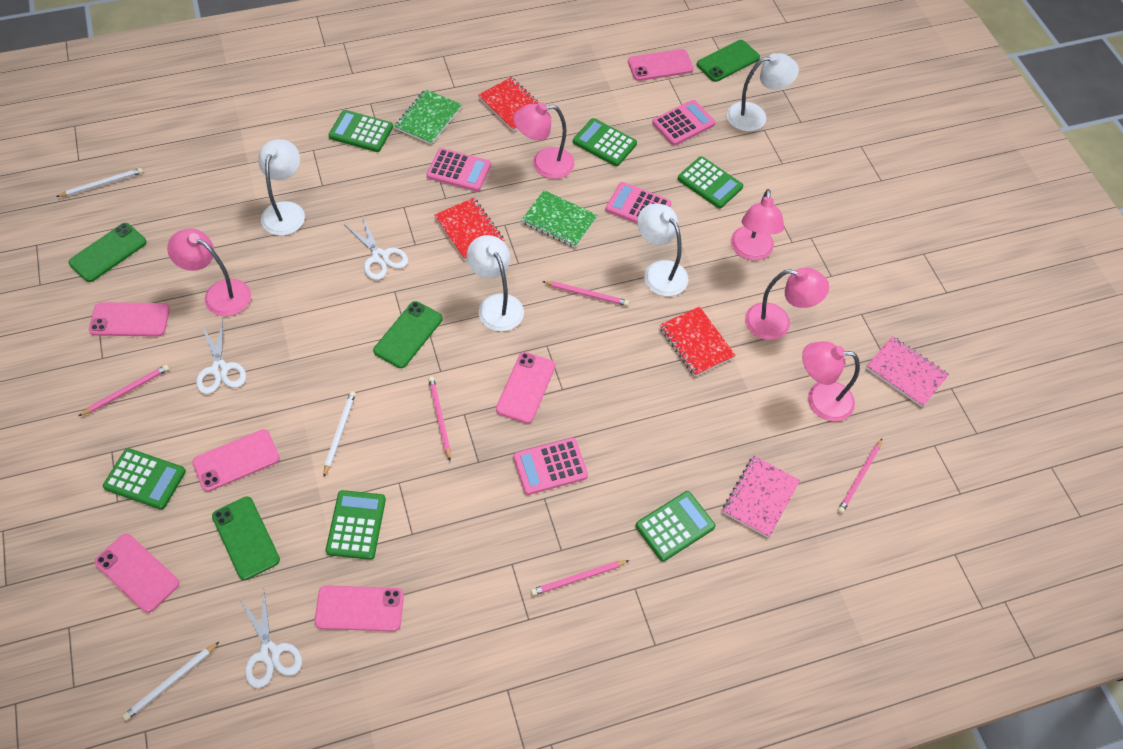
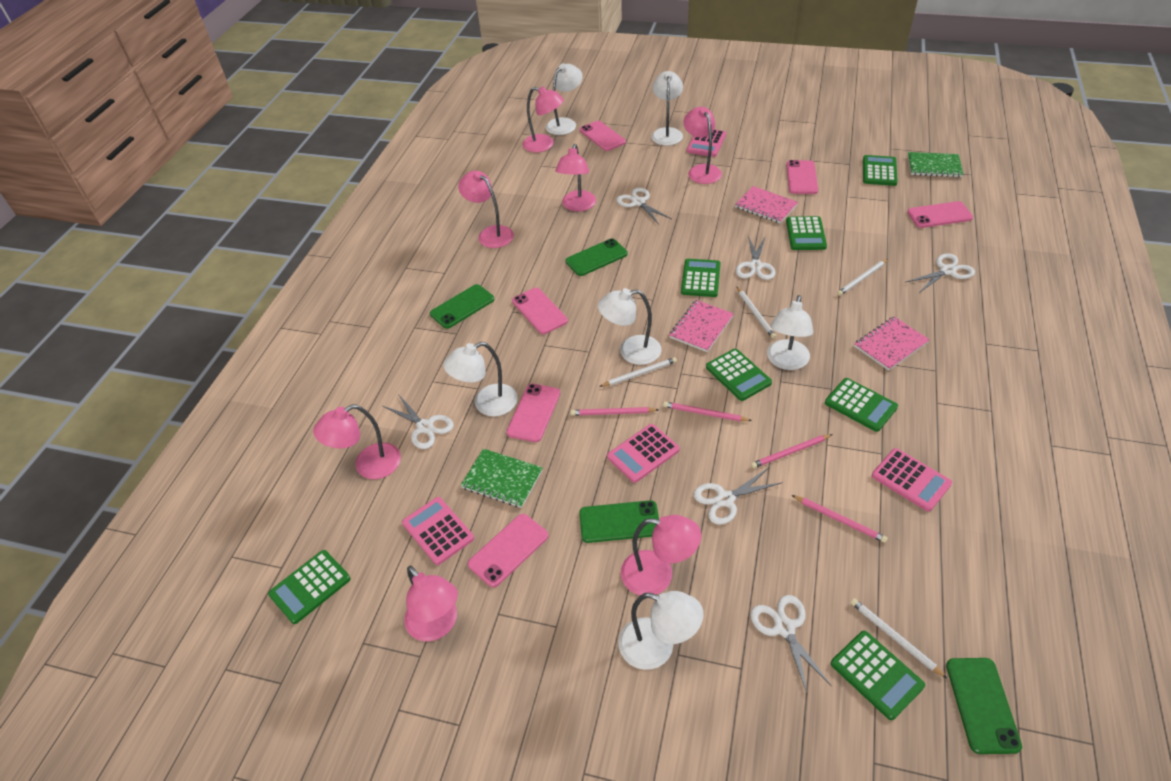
green calculator: [103,448,186,510] [326,490,386,560] [328,110,393,152] [573,118,637,166] [636,491,715,561] [678,156,743,208] = 6 -> [268,550,351,624] [681,259,721,297] [706,349,772,401] [786,216,827,250] [825,378,898,432] [831,631,925,720] [863,155,898,186] = 7
pink lamp: [167,228,251,316] [513,103,574,179] [731,189,784,260] [745,268,829,340] [802,341,860,421] = 5 -> [313,405,401,479] [404,565,458,641] [458,171,514,248] [522,86,564,153] [555,144,596,212] [621,515,701,595] [684,107,722,184] = 7
pink notebook: [722,456,800,538] [866,336,949,407] = 2 -> [669,300,734,352] [735,186,798,223] [854,317,930,371] = 3
pink pencil: [79,365,169,416] [428,377,451,460] [531,560,630,596] [542,281,629,306] [838,439,882,513] = 5 -> [571,407,659,415] [663,402,752,421] [751,434,833,468] [792,495,888,543] = 4
red notebook: [435,198,504,260] [478,77,539,132] [660,306,736,376] = 3 -> none = 0
white lamp: [258,139,305,236] [467,235,524,331] [637,203,688,296] [727,53,799,131] = 4 -> [443,342,518,416] [546,63,583,135] [598,288,661,365] [618,591,703,670] [651,71,683,146] [767,295,813,370] = 6
white pencil: [56,168,143,197] [122,642,219,721] [323,391,356,478] = 3 -> [599,357,677,387] [737,287,776,339] [837,259,888,296] [850,598,948,679] = 4
white scissors: [196,319,246,394] [240,589,302,688] [345,216,408,280] = 3 -> [383,394,454,449] [616,188,672,225] [694,468,783,525] [736,236,775,280] [750,595,831,695] [906,253,975,294] = 6

